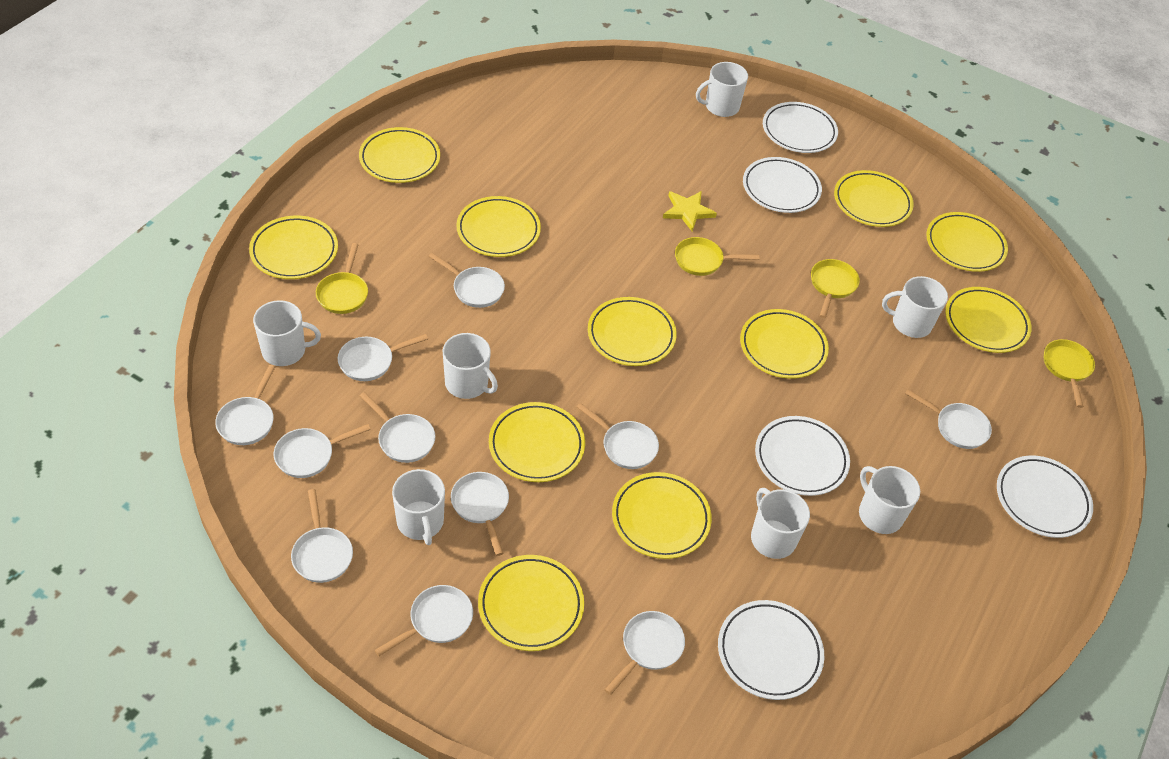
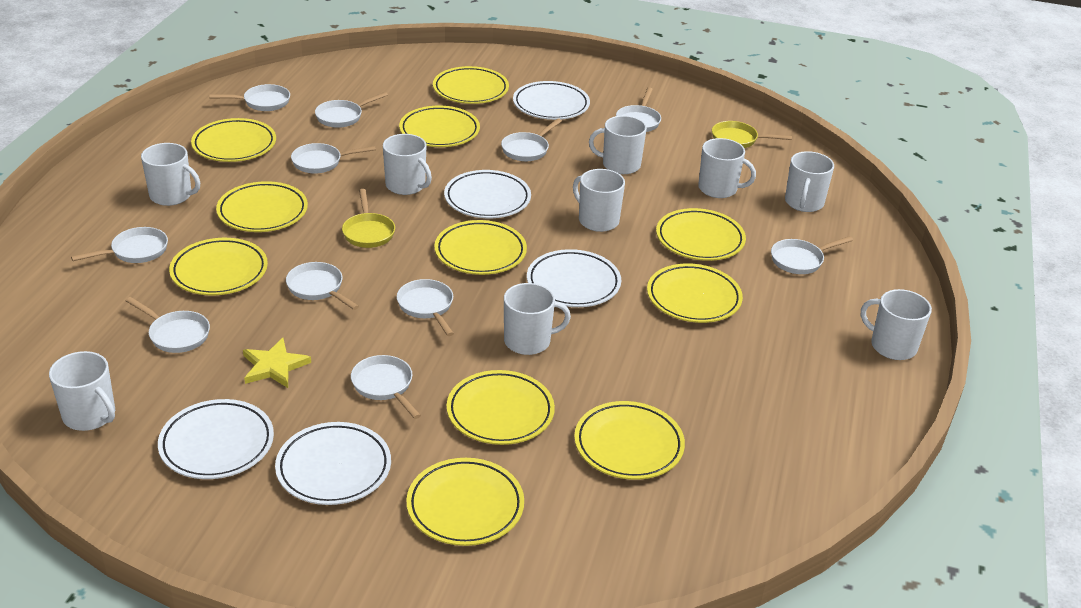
white mug: [253,300,321,366] [392,469,445,545] [442,333,498,399] [696,62,748,117] [751,488,810,559] [859,466,920,534] [882,276,948,338] = 7 -> [49,351,115,431] [141,143,200,206] [383,134,432,195] [504,283,571,355] [573,169,625,232] [589,116,647,174] [698,138,756,198] [785,151,834,212] [861,289,932,360] = 9
yellow pan: [316,243,368,314] [675,237,759,276] [811,259,860,318] [1044,339,1095,408] = 4 -> [342,189,395,248] [712,121,792,148] = 2

